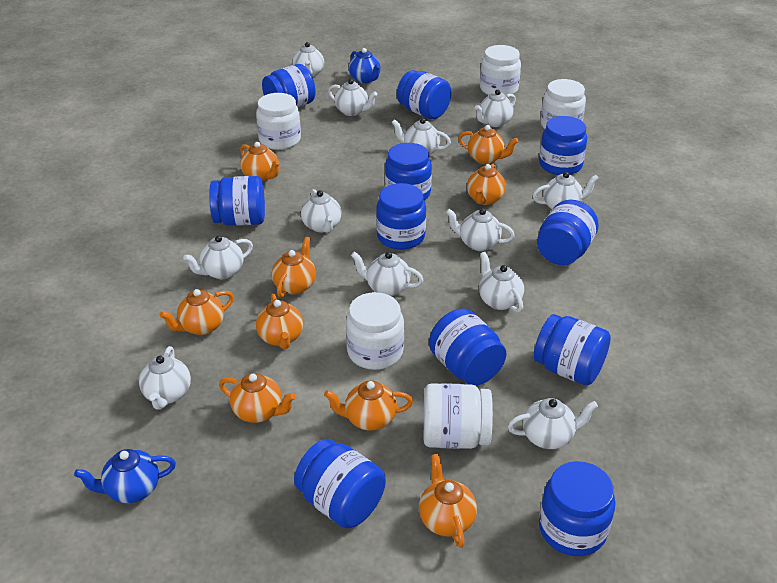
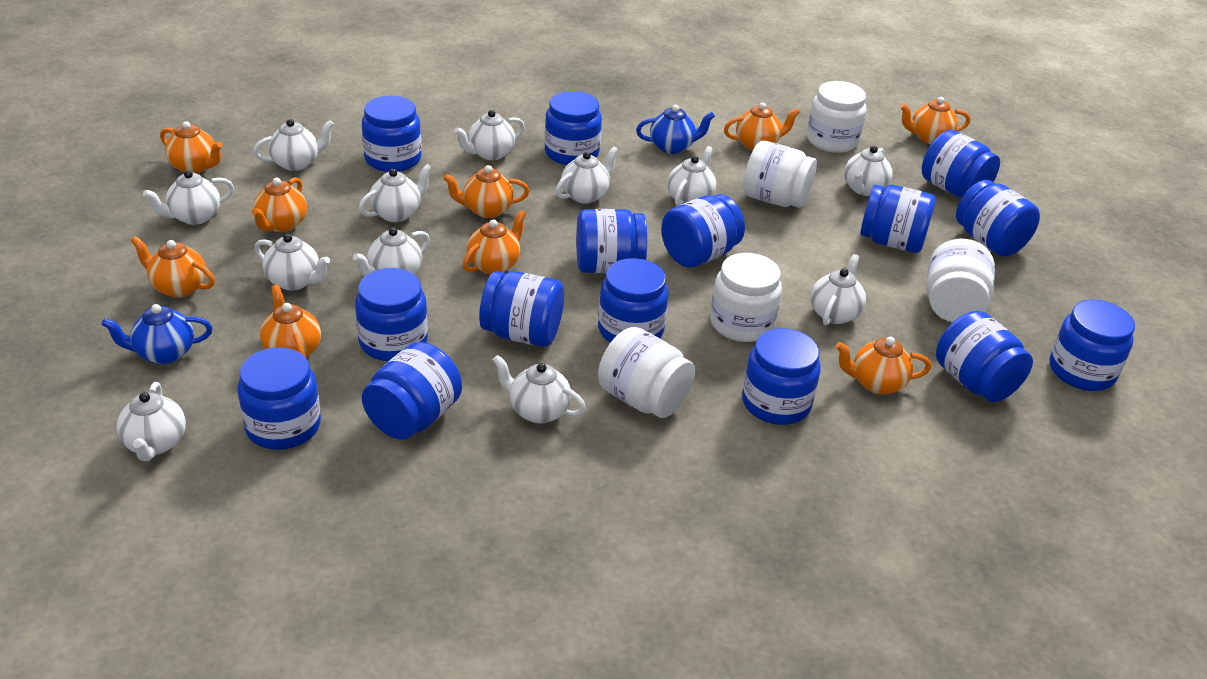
blue jar: [209,176,265,226] [262,64,316,107] [294,439,386,529] [376,183,426,250] [385,143,432,201] [397,70,451,119] [429,308,506,386] [534,314,611,385] [537,200,599,265] [539,116,587,175] [539,461,616,556] = 11 -> [237,347,321,450] [355,268,428,361] [362,96,421,172] [362,342,462,440] [479,271,564,347] [545,91,602,165] [576,209,647,273] [598,258,668,343] [661,194,745,268] [742,328,821,425] [860,185,936,253] [922,130,1000,197] [936,311,1033,402] [956,180,1040,257] [1049,300,1135,391] = 15

